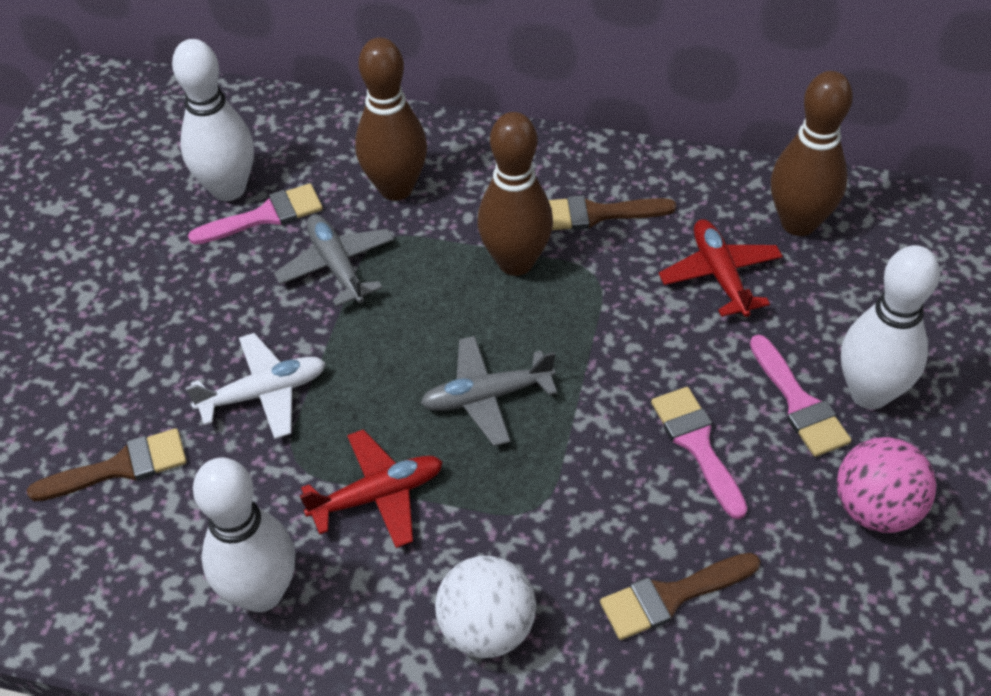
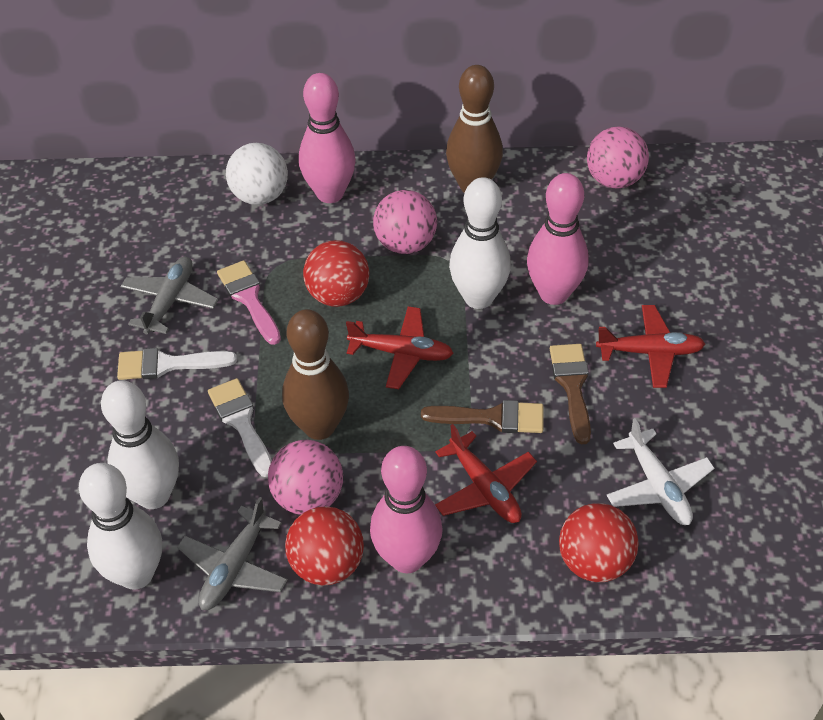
brown bowling pin: [355,38,427,201] [478,112,553,276] [771,71,853,236] = 3 -> [282,309,349,440] [446,65,503,193] = 2
brown brush: [27,428,187,501] [549,195,676,230] [600,553,760,640] = 3 -> [421,400,543,433] [550,344,591,444] = 2
pink ball: [837,437,936,533] = 1 -> [268,440,343,515] [373,190,437,254] [587,126,649,189] = 3
pink bowling pin: none = 0 -> [299,73,356,203] [370,446,443,573] [527,173,589,305] = 3
pink brush: [188,184,323,245] [651,387,748,519] [750,335,851,457] = 3 -> [217,260,281,345] = 1
red ball: none = 0 -> [285,506,364,586] [303,240,369,307] [559,503,639,582] = 3
red plane: [300,429,443,548] [659,219,783,317] = 2 -> [346,306,453,389] [435,424,537,523] [596,305,705,388] = 3
white brush: none = 0 -> [117,348,237,380] [208,378,272,477] = 2

